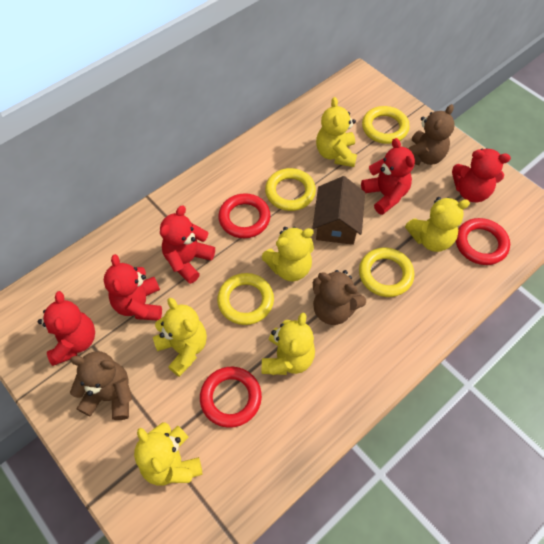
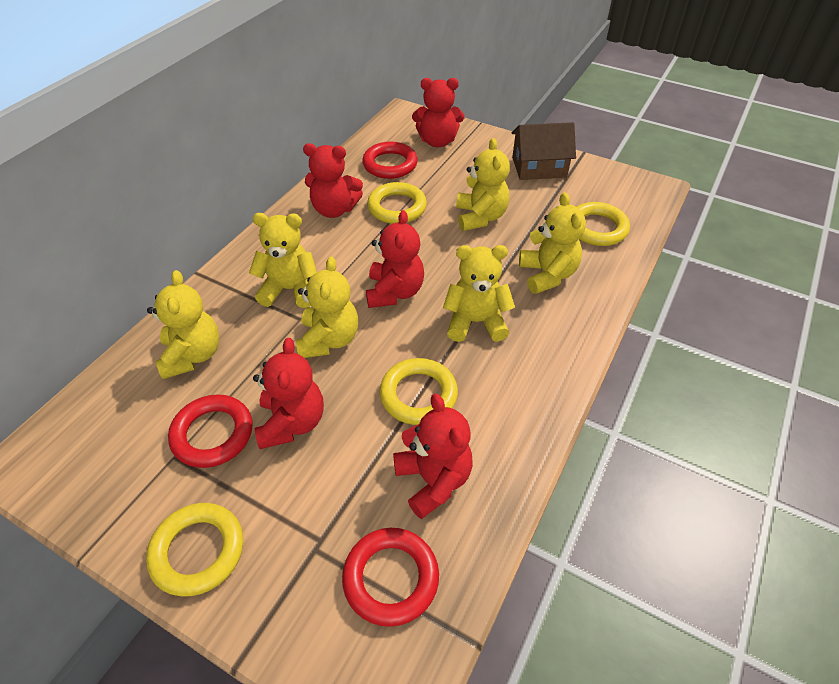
brown teddy bear: [70,351,132,420] [313,270,366,325] [407,104,454,165] = 3 -> none = 0

